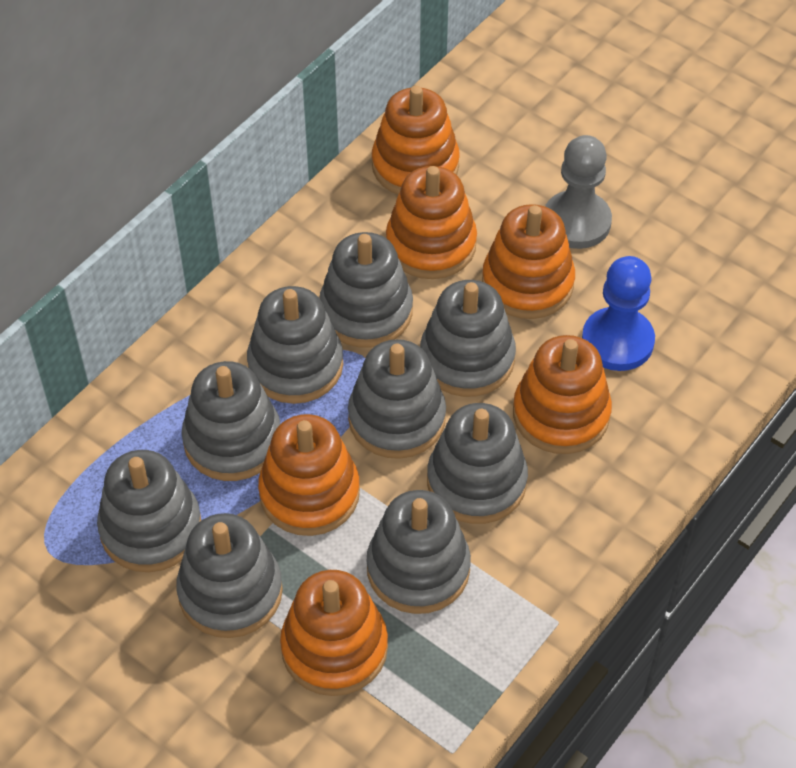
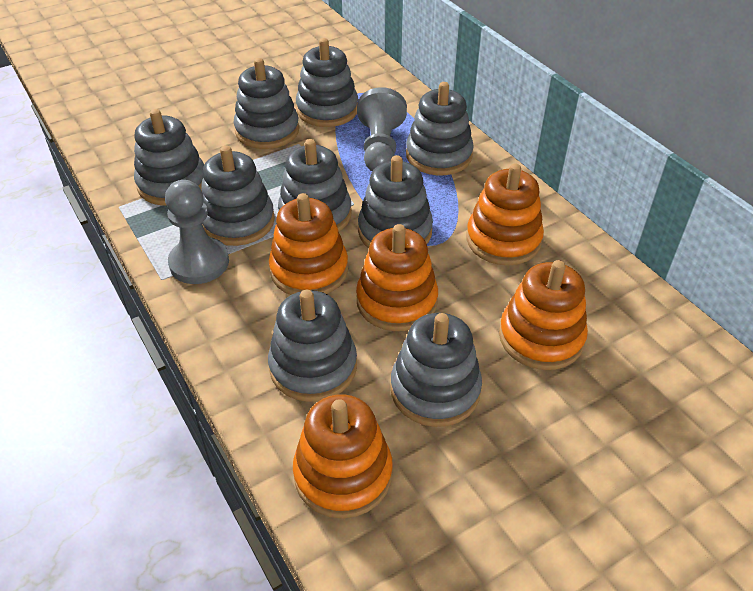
blue pawn: [582,256,655,371] = 1 -> none = 0
grey pawn: [545,135,612,249] = 1 -> [165,180,229,284] [357,87,407,171] = 2
orange stacking toy: [258,414,360,536] [280,570,388,696] [372,86,460,195] [386,166,477,279] [482,204,575,319] [513,335,612,454] = 6 -> [269,193,348,295] [293,394,393,519] [356,224,438,331] [466,164,544,265] [499,260,588,370] = 5

